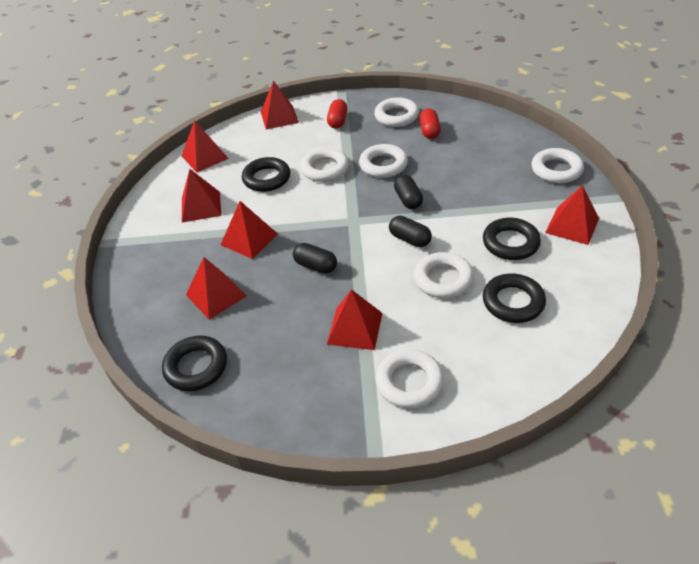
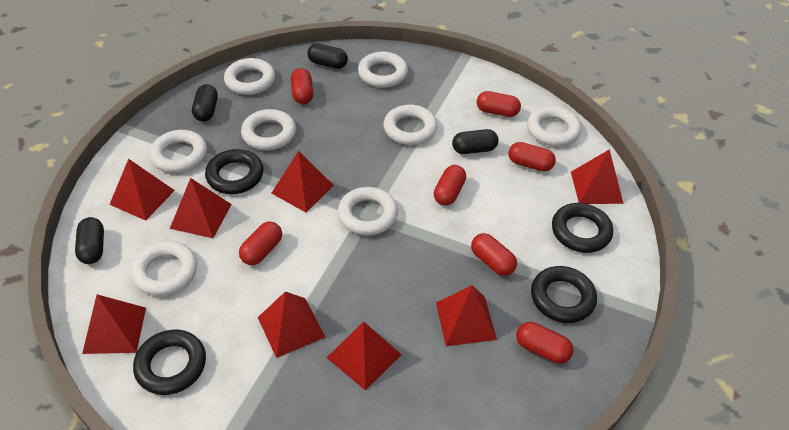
black capsule: [293,243,337,274] [389,216,432,247] [394,175,423,209] = 3 -> [75,217,104,264] [192,84,218,122] [307,43,348,69] [452,129,499,154] = 4
red capsule: [327,99,348,129] [419,109,441,139] = 2 -> [239,221,282,265] [291,68,313,104] [434,165,466,206] [471,233,517,276] [477,91,521,117] [508,142,556,172] [516,322,573,364] = 7
red pyramid: [182,120,229,173] [182,169,221,222] [186,257,247,319] [221,201,278,259] [261,81,299,129] [327,289,382,350] [545,185,599,245] = 7 -> [82,294,146,354] [109,159,175,221] [170,178,232,238] [258,291,325,358] [272,151,334,213] [327,321,402,391] [436,285,497,346] [571,149,623,204] = 8
white ring: [300,148,349,182] [359,144,408,178] [374,97,419,127] [375,349,444,409] [414,252,474,298] [532,148,584,183] = 6 -> [131,241,197,296] [150,130,207,173] [224,58,275,95] [241,109,296,150] [338,187,398,236] [358,52,408,88] [384,105,437,145] [527,106,581,146] = 8

